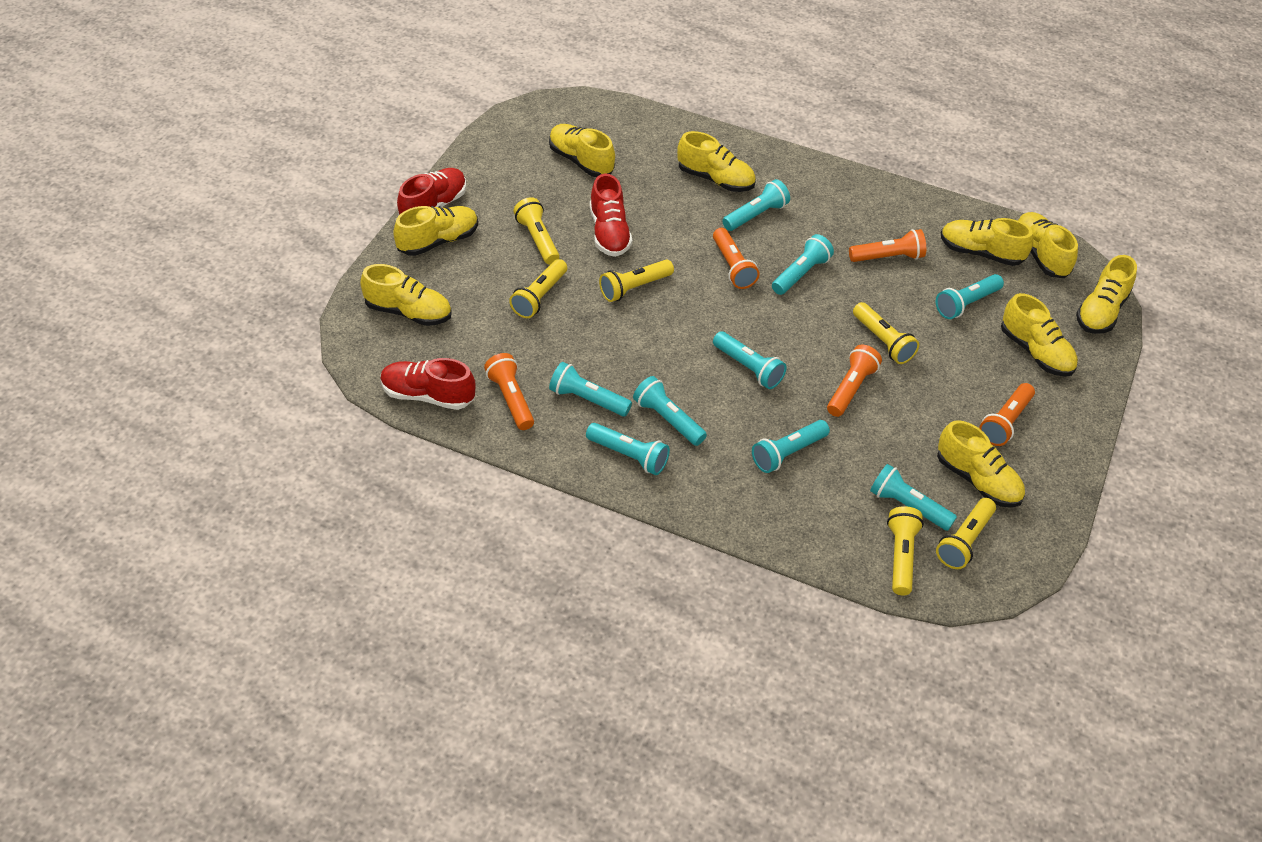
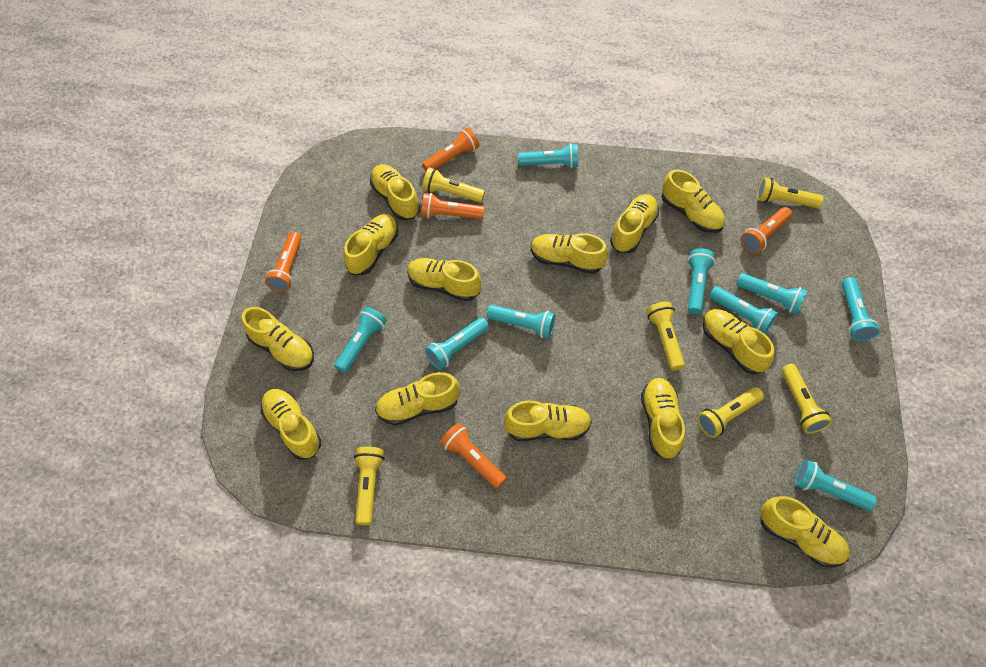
red shoe: [380,358,476,410] [397,168,466,215] [590,173,633,257] = 3 -> none = 0
yellow shoe: [360,264,452,326] [393,206,478,256] [549,124,615,177] [677,131,756,192] [937,420,1025,507] [941,218,1033,266] [1001,293,1078,377] [1018,212,1078,278] [1076,255,1137,334] = 9 -> [242,307,314,371] [260,389,321,460] [344,214,398,275] [370,164,420,220] [375,372,460,426] [407,258,482,301] [504,401,592,441] [531,233,608,274] [610,194,659,253] [641,378,685,460] [661,170,725,233] [703,309,774,374] [760,496,850,568] = 13

